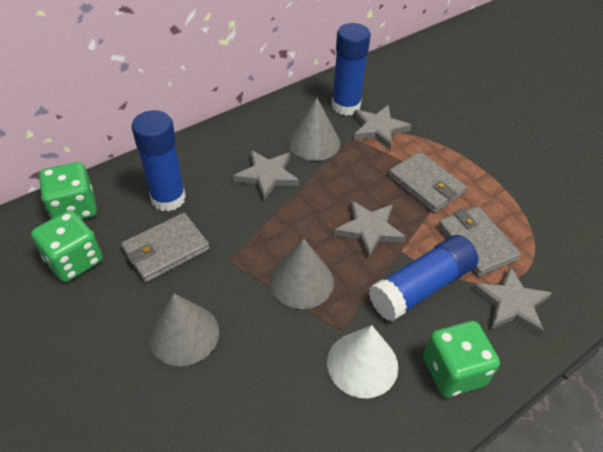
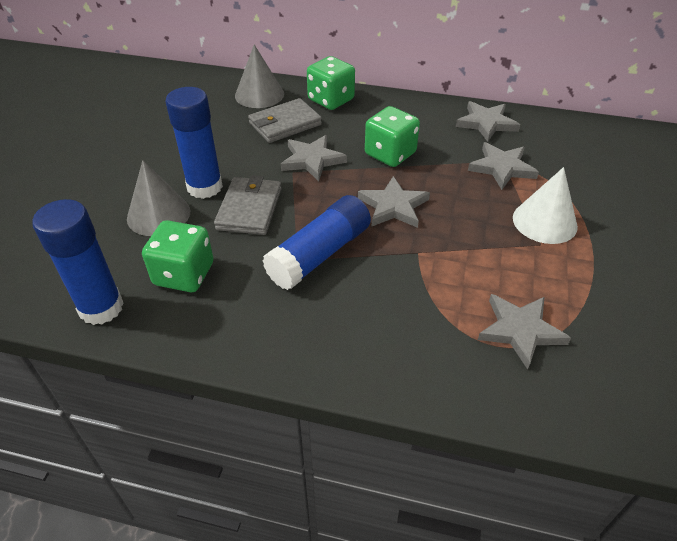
grey cone: [149,293,219,366] [269,239,334,309] [288,98,340,161] = 3 -> [127,160,190,236] [235,44,284,108] = 2
grey star: [233,150,299,200] [334,200,406,258] [354,105,411,150] [472,266,552,335] = 4 -> [281,135,347,181] [358,176,430,228] [456,101,520,142] [468,142,539,190] [478,294,571,370] = 5
grey wallet: [121,213,210,283] [388,152,467,213] [438,206,521,277] = 3 -> [214,175,281,235] [248,98,322,143] = 2

